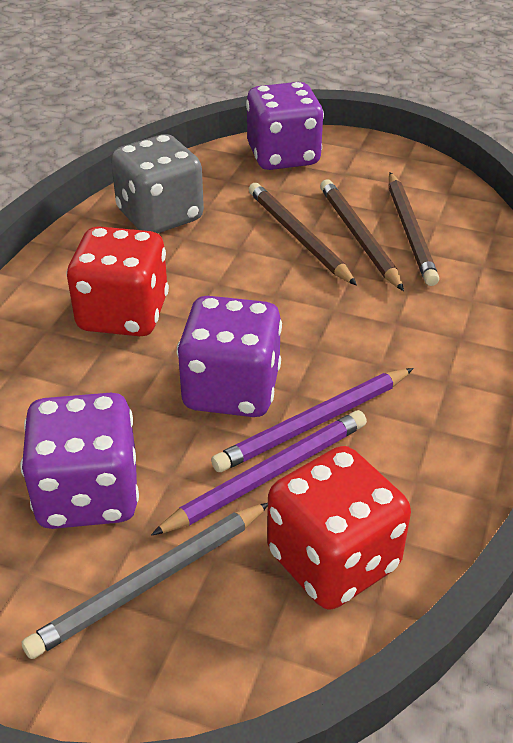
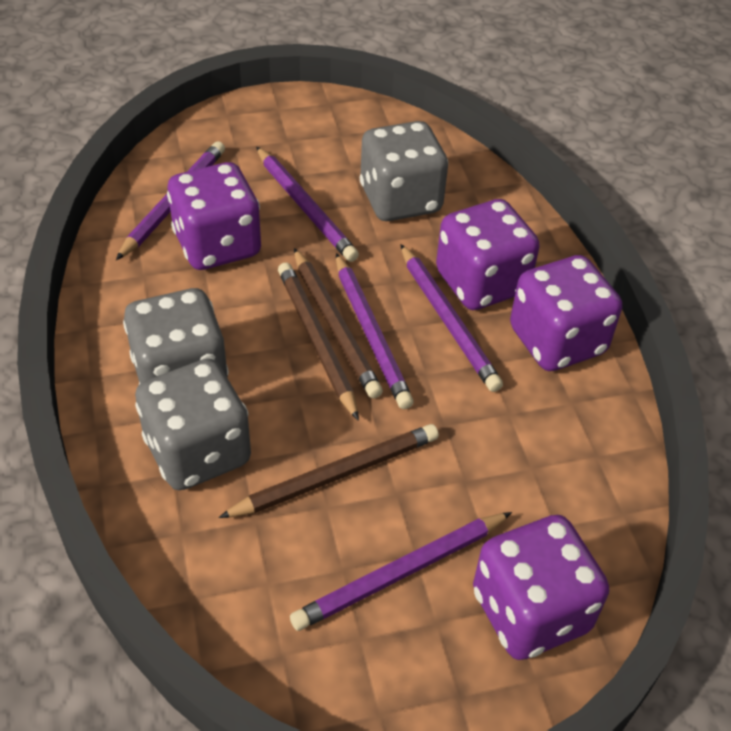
grey dice: [111,134,204,233] = 1 -> [123,288,229,385] [135,359,251,490] [360,121,448,221] = 3
grey pencil: [22,503,268,659] = 1 -> none = 0
purple dice: [21,393,139,529] [177,296,282,417] [246,82,324,170] = 3 -> [167,162,261,270] [436,199,540,310] [473,515,609,660] [510,255,622,371] = 4
purple pencil: [151,410,367,536] [211,368,414,472] = 2 -> [116,141,225,260] [256,146,359,262] [290,512,512,631] [336,253,414,409] [400,244,503,392] = 5
red dice: [67,226,169,336] [267,446,411,609] = 2 -> none = 0

